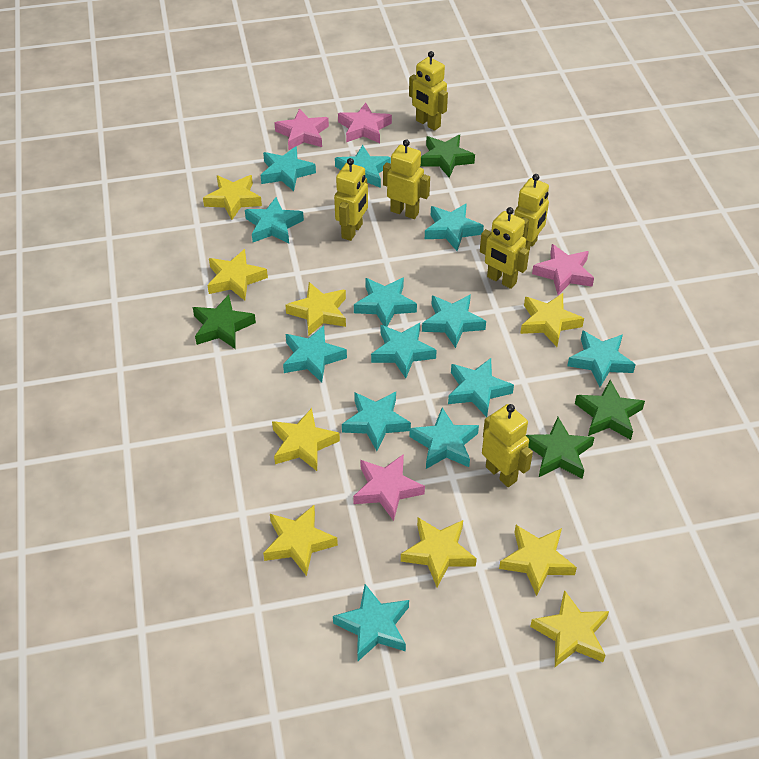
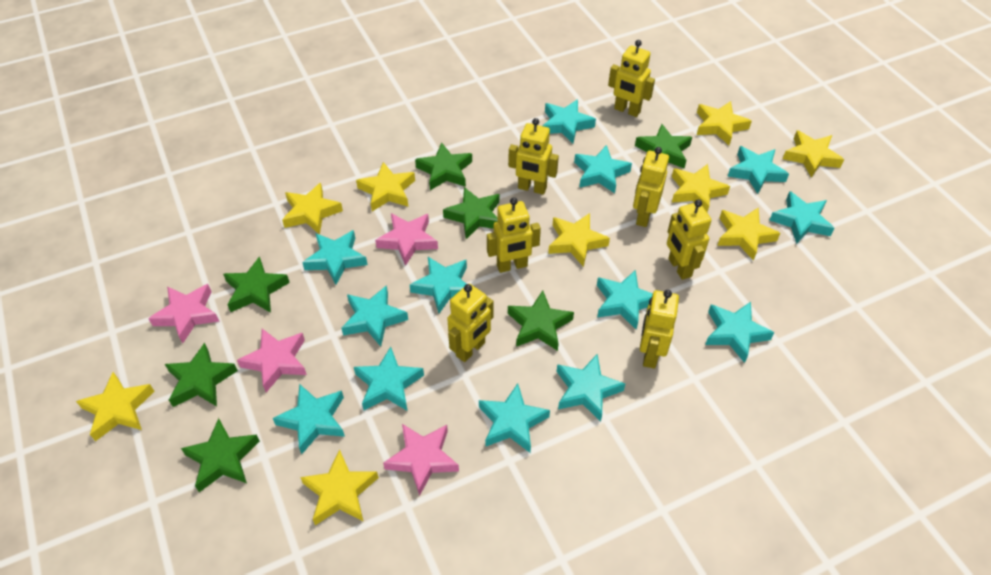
green star: [193,295,256,349] [420,135,475,178] [525,417,595,479] [575,380,645,440] = 4 -> [165,343,238,407] [181,418,260,492] [223,256,290,313] [415,142,472,190] [443,187,499,239] [508,290,574,351] [635,124,692,168] = 7
yellow robot: [334,158,368,241] [383,139,430,219] [409,51,448,131] [480,207,529,289] [482,404,533,487] [514,174,549,251] = 6 -> [447,284,494,362] [487,197,541,273] [508,118,559,195] [608,40,655,117] [633,147,669,227] [640,290,679,369] [667,200,711,280] = 7

